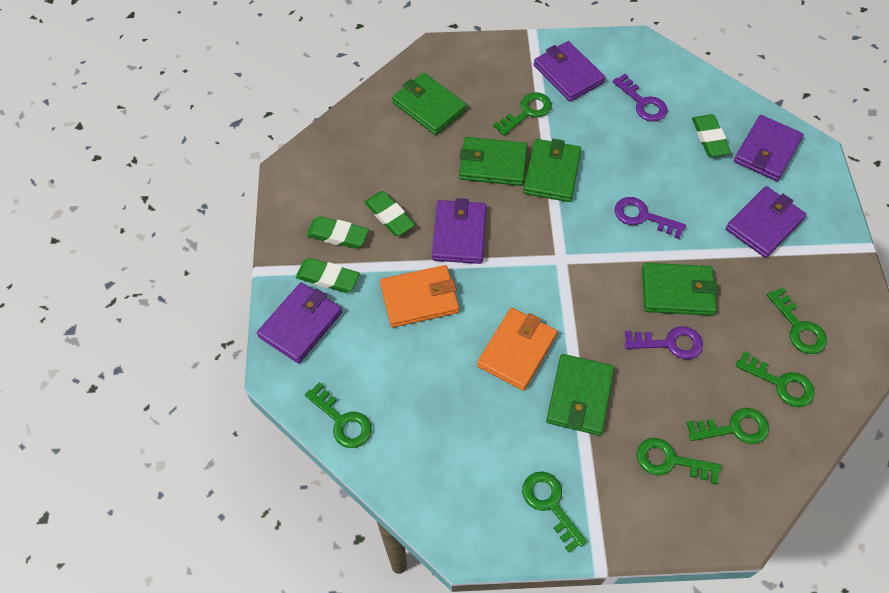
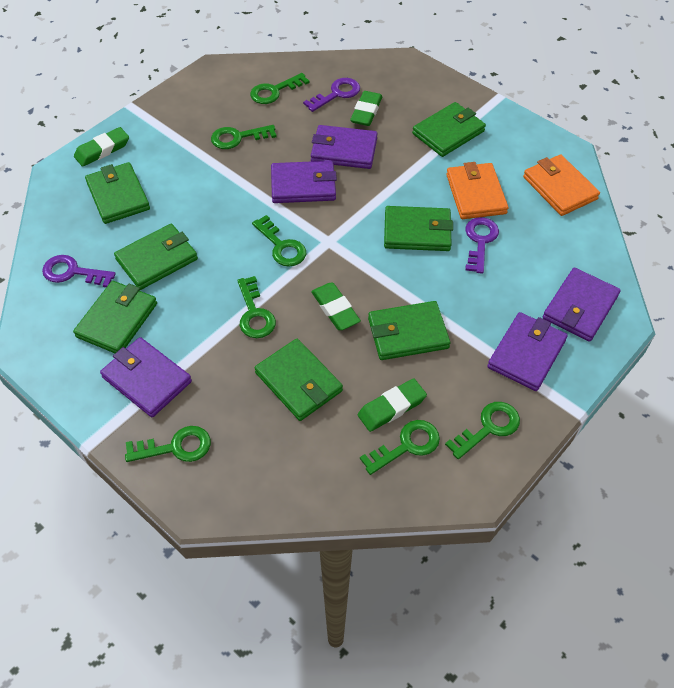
green wallet: [392,73,467,135] [459,137,528,186] [523,139,581,202] [546,354,615,436] [642,263,718,316] = 5 -> [73,281,157,353] [85,162,150,224] [114,224,198,290] [255,339,343,421] [368,301,450,360] [384,206,453,251] [412,102,486,157] = 7

